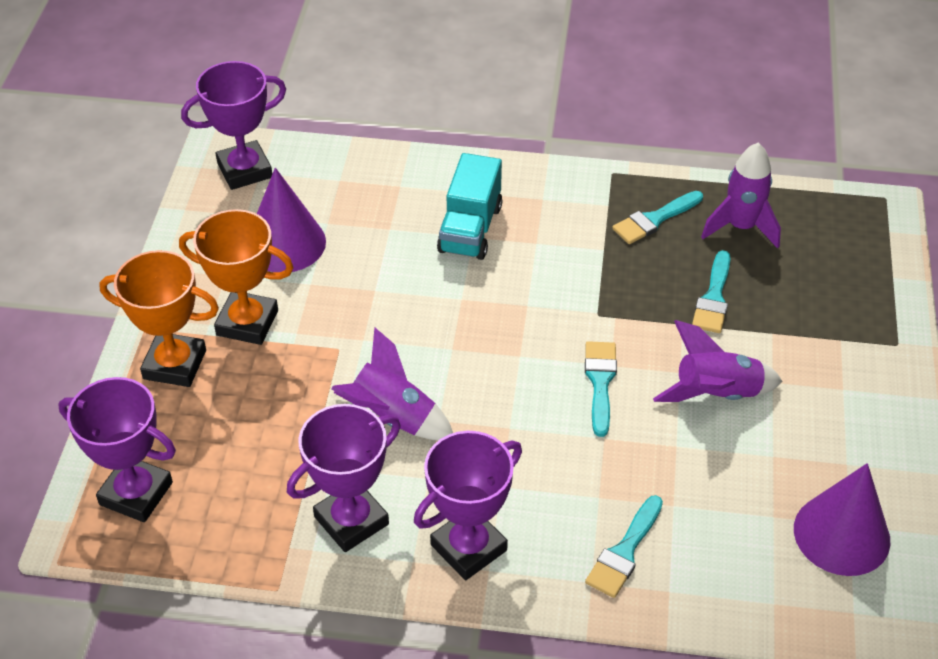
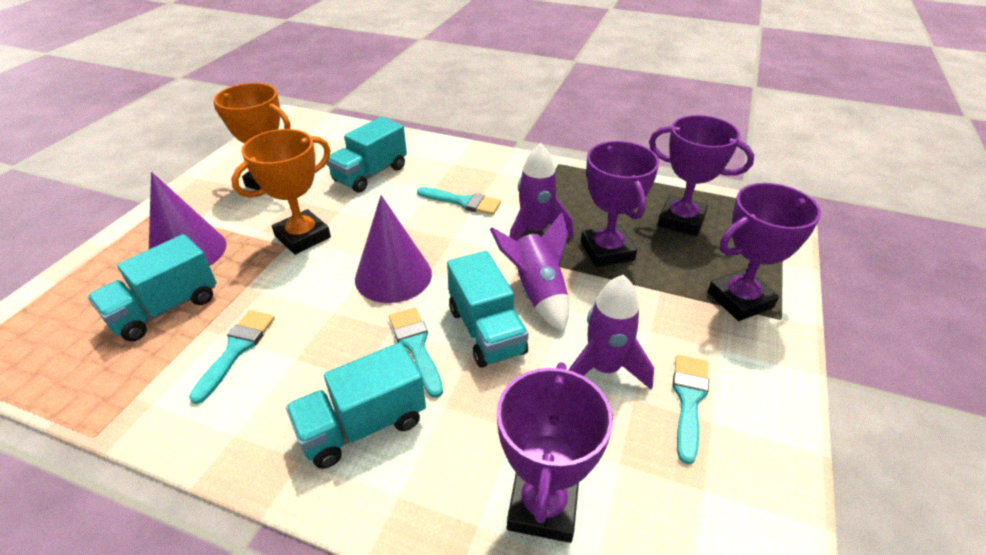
turquoise truck: [437,153,502,260] = 1 -> [88,234,217,342] [286,342,426,469] [327,117,407,193] [447,251,528,368] = 4

